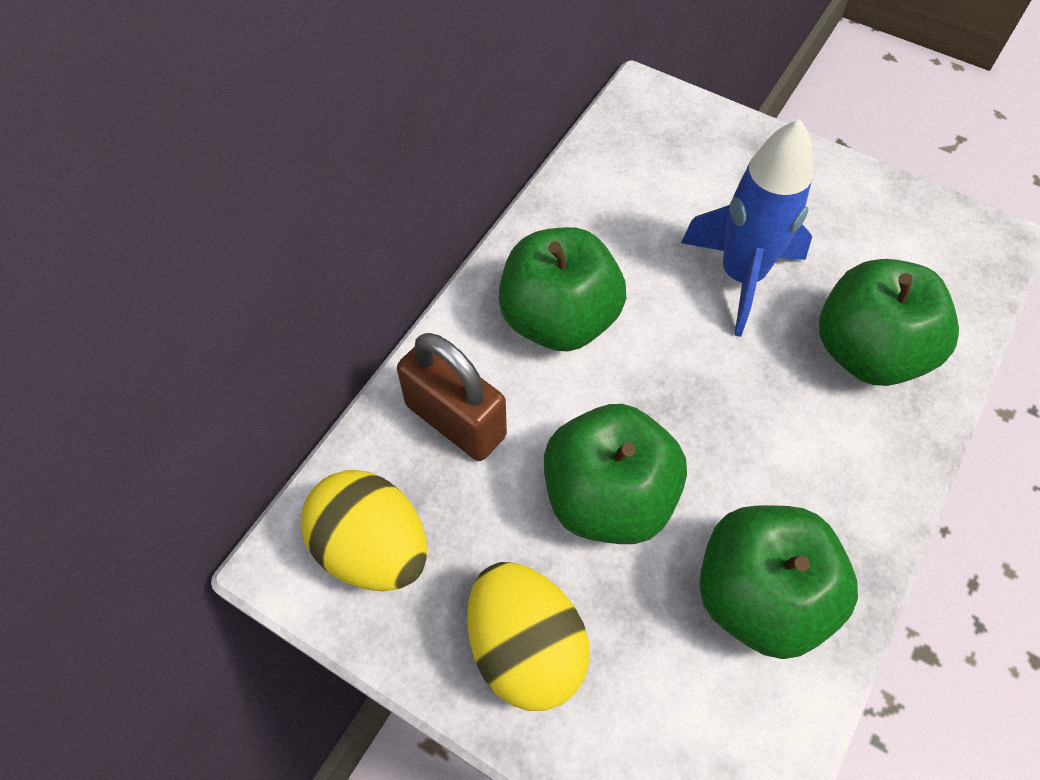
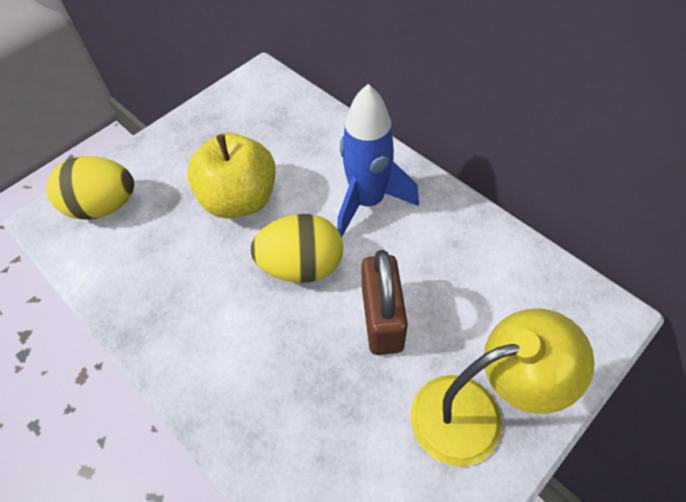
green apple: [499,227,626,351] [544,404,687,544] [699,506,858,659] [819,259,959,386] = 4 -> none = 0
yellow apple: none = 0 -> [187,133,276,219] = 1
yellow lamp: none = 0 -> [411,308,595,467] = 1

